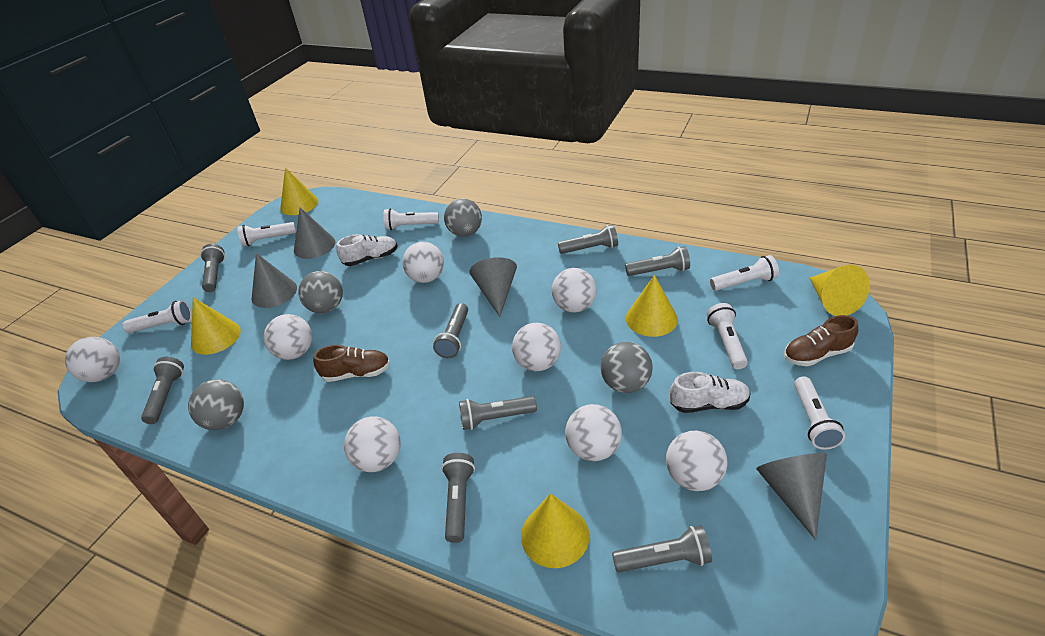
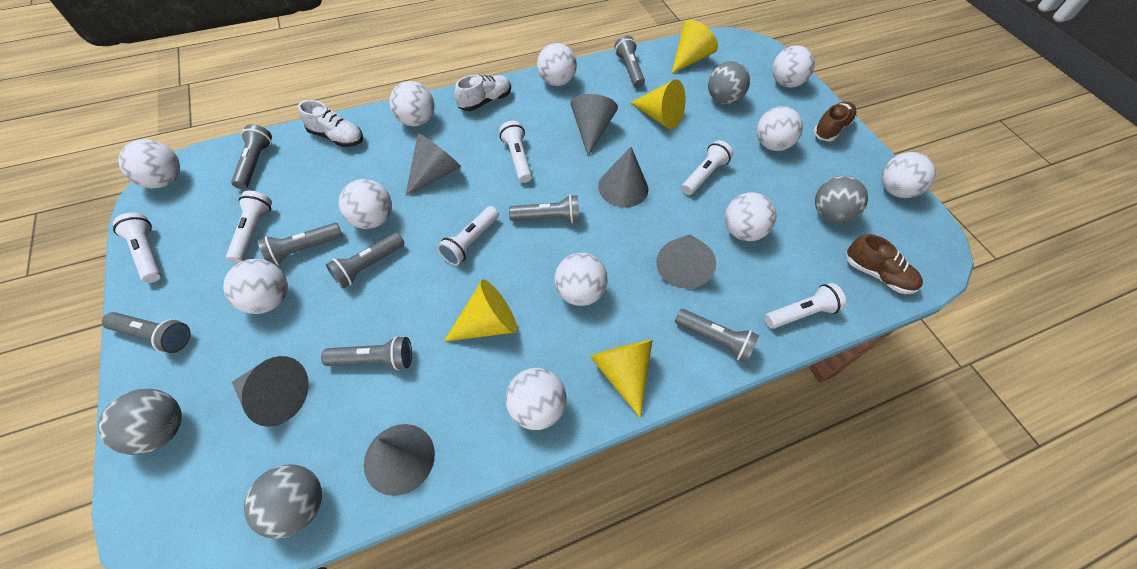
grey cone: [252,253,297,308] [294,207,335,259] [469,257,517,317] [756,453,827,540] = 4 -> [232,356,309,427] [364,424,435,496] [406,133,461,196] [570,94,618,156] [598,147,648,207] [656,234,716,289] = 6
white ball: [65,337,120,382] [264,314,312,360] [344,416,401,472] [402,242,444,283] [512,323,561,371] [552,268,596,313] [565,404,622,461] [666,431,728,491] = 8 -> [118,139,180,188] [223,259,288,314] [339,179,392,229] [389,81,434,126] [505,368,566,430] [537,43,577,86] [554,253,608,306] [725,192,776,241] [757,106,803,151] [772,45,815,88] [882,152,936,198] = 11
yellow cone: [191,297,241,355] [280,168,318,215] [521,493,589,568] [626,275,678,337] [810,265,870,316] = 5 -> [444,279,517,342] [590,340,653,418] [631,79,686,130] [671,20,718,74] = 4

